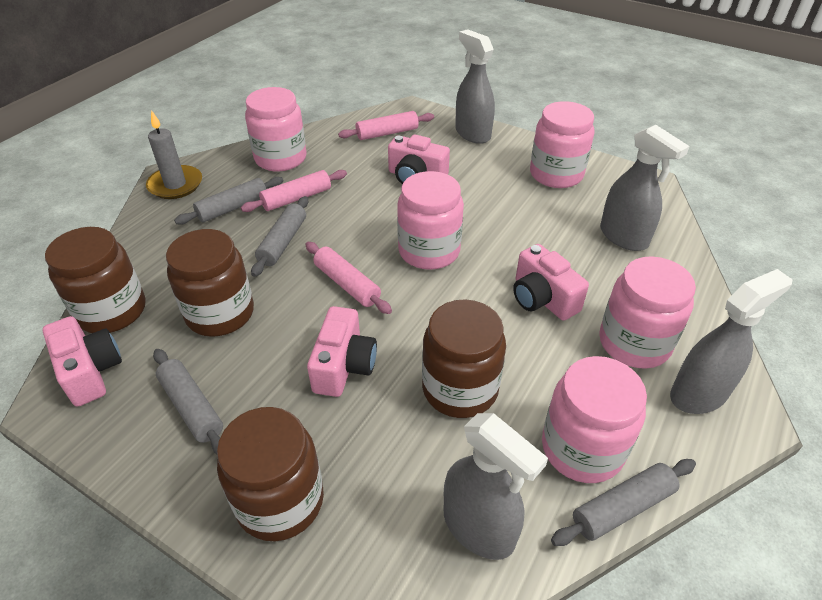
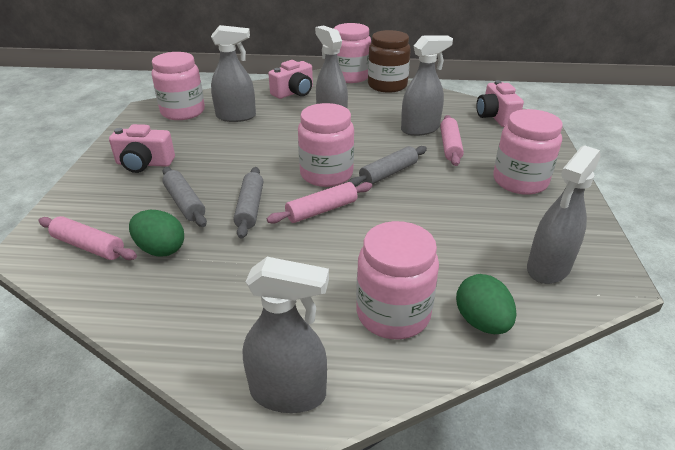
brown jar: [45,227,146,333] [166,229,254,337] [217,407,324,541] [422,299,506,418] = 4 -> [368,30,411,93] = 1
green egg: none = 0 -> [129,210,184,257] [456,274,517,334] = 2
grey candle: [146,110,202,199] = 1 -> none = 0
grey rolling pin: [153,349,223,454] [174,177,284,225] [251,196,308,277] [551,459,696,546] = 4 -> [162,167,207,227] [233,167,263,239] [349,146,427,187] = 3
grey spray bottle: [444,413,548,560] [455,29,495,144] [600,125,690,251] [670,269,792,414] = 4 -> [211,25,256,122] [243,257,329,413] [315,26,348,109] [401,35,453,136] [527,145,600,284] = 5
pink camera: [43,316,122,407] [307,306,377,397] [388,134,450,184] [513,244,589,321] = 4 -> [109,124,175,173] [268,60,313,99] [476,80,524,127] = 3

